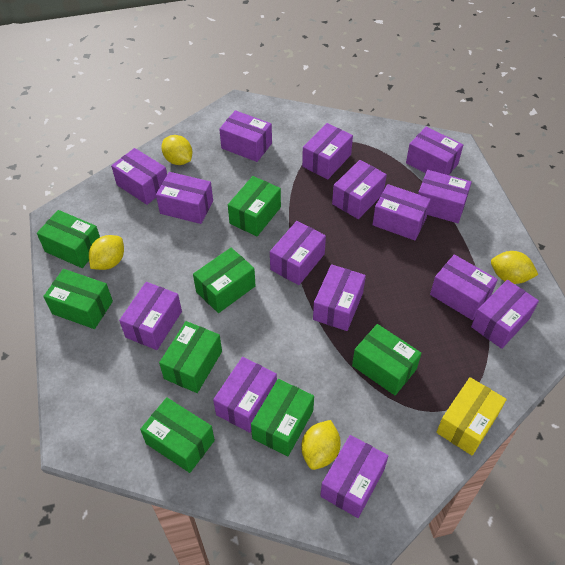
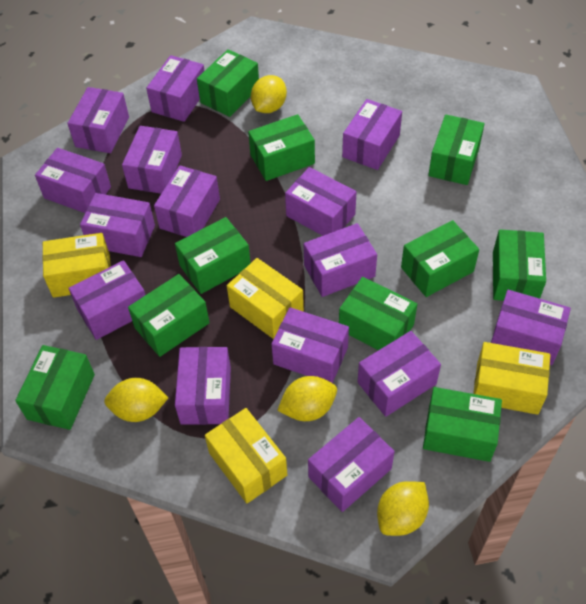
green box: [37,210,100,268] [43,269,113,329] [140,397,215,473] [159,321,222,393] [193,248,256,313] [228,176,281,236] [251,379,314,456] [352,324,422,395] = 8 -> [15,345,95,430] [128,274,210,357] [175,217,251,294] [197,49,259,117] [248,114,315,181] [339,277,417,350] [401,220,479,297] [423,387,502,462] [428,115,485,185] [493,229,546,301] = 10
yellow box: [436,377,507,456] = 1 -> [42,233,111,298] [205,408,287,503] [227,258,304,339] [473,342,550,415] = 4

